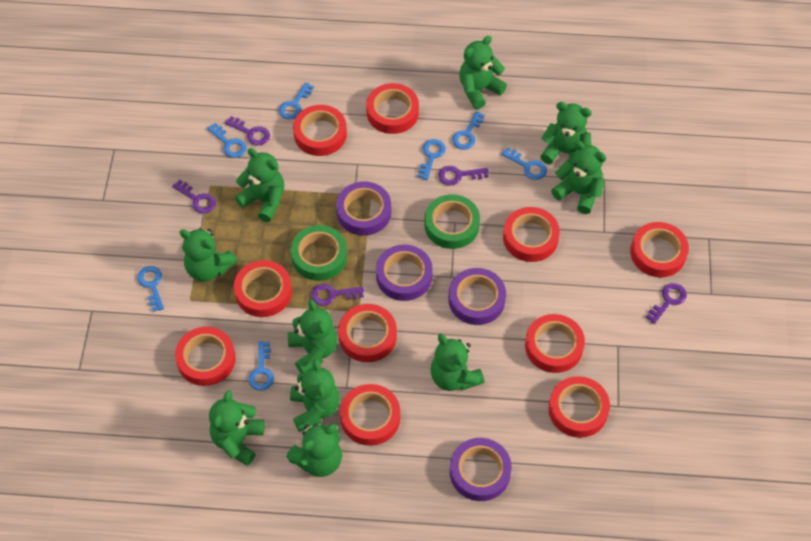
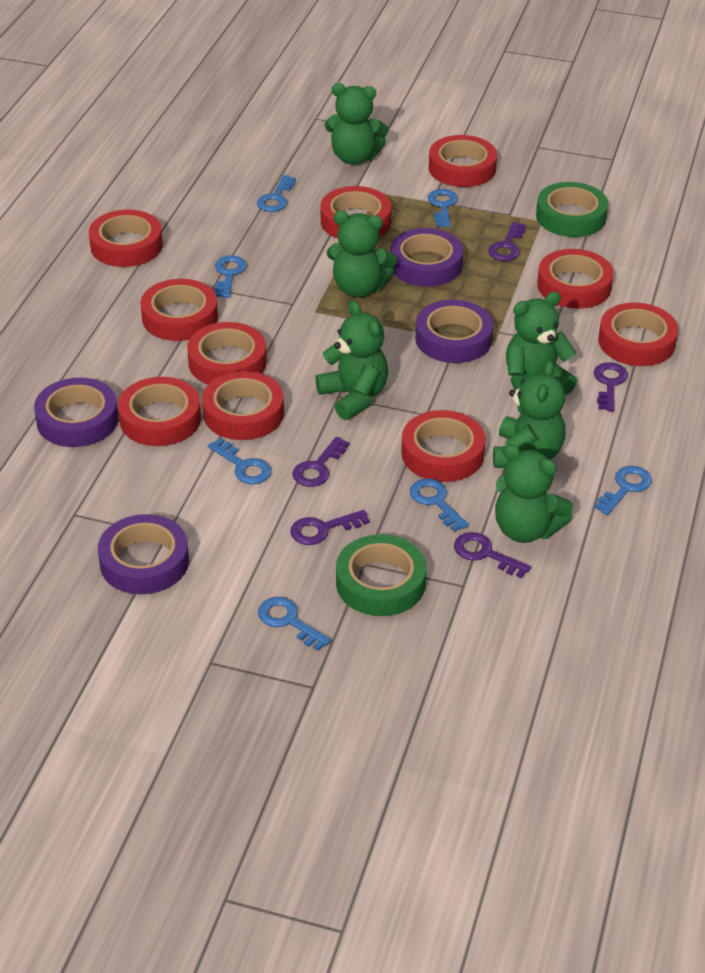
green teddy bear: [180,228,237,282] [209,390,265,466] [235,148,284,222] [287,423,342,477] [288,299,337,373] [290,359,340,432] [430,334,484,391] [459,36,507,109] [540,102,592,164] [551,141,606,214] = 10 -> [315,300,388,420] [325,83,389,164] [327,211,397,297] [493,360,565,468] [495,444,573,543] [506,291,577,395] = 6

